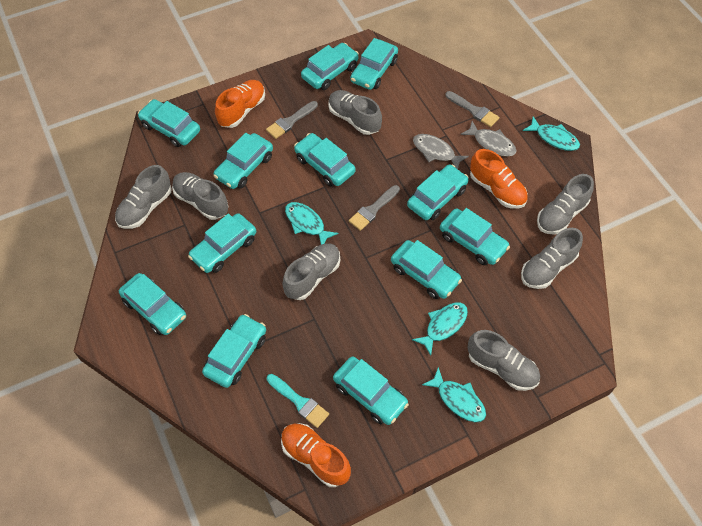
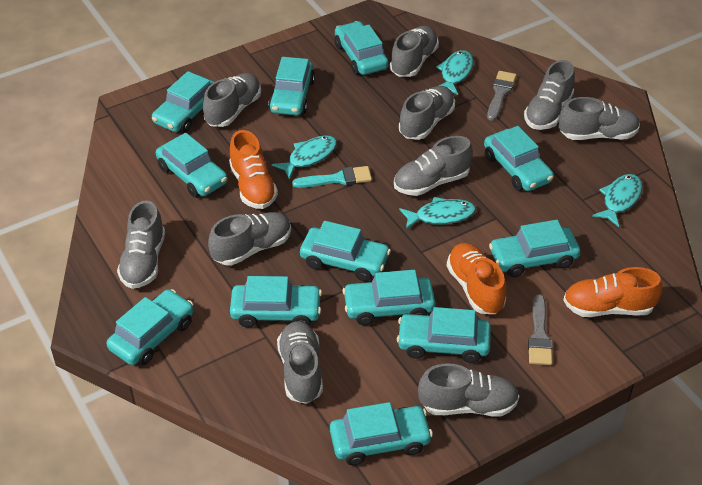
grey brush: [266,101,318,139] [349,185,400,231] [445,91,499,127] = 3 -> [487,71,516,121] [528,294,553,365] = 2
grey fish: [413,134,469,169] [460,121,516,157] = 2 -> none = 0
grey shoe: [115,165,172,229] [172,172,228,220] [282,243,340,300] [328,90,382,135] [467,330,540,391] [521,228,583,289] [537,174,594,235] = 7 -> [117,200,165,289] [203,73,261,127] [208,212,291,266] [277,321,323,404] [390,26,439,77] [394,136,473,196] [399,86,455,140] [418,363,519,417] [524,60,575,130] [559,97,640,140] = 10

